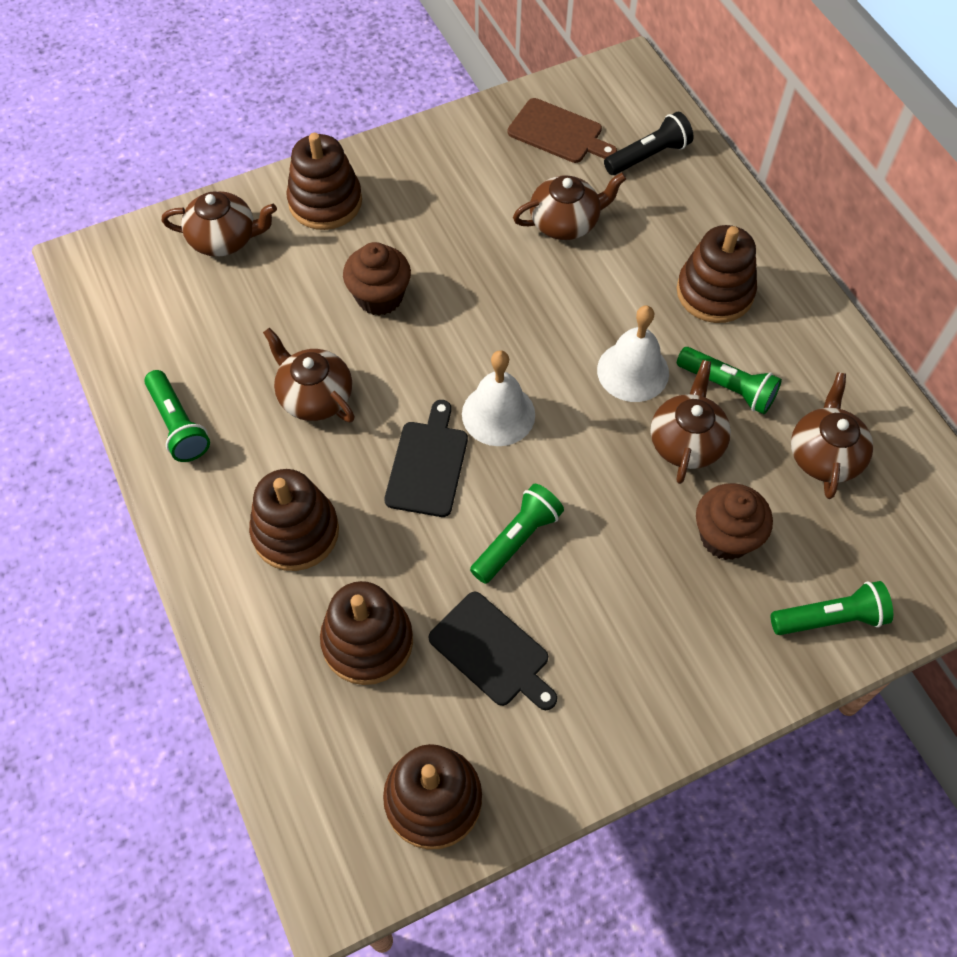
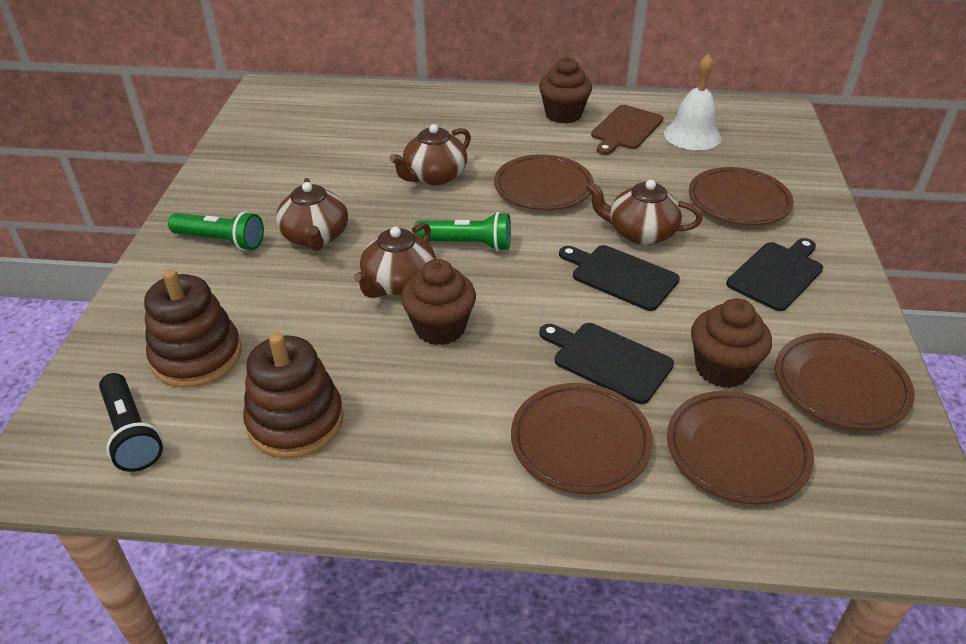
black cutting board: [384,400,468,517] [429,592,557,710] = 2 -> [539,323,674,404] [559,245,680,311] [726,238,823,311] = 3
brown cupcake: [343,242,411,315] [696,483,773,560] = 2 -> [401,259,476,345] [539,57,592,124] [691,298,772,388] = 3
brown plate: none = 0 -> [494,154,594,210] [511,383,653,494] [667,391,814,504] [689,167,793,225] [775,333,915,430] = 5
brown stacking toy: [249,469,339,571] [286,133,362,230] [320,581,413,685] [383,744,482,850] [677,225,757,323] = 5 -> [144,269,242,388] [243,332,344,458] = 2
brown teapot: [162,191,277,257] [263,328,355,422] [513,173,626,240] [651,360,731,484] [791,372,873,499] = 5 -> [276,178,348,251] [354,222,436,298] [390,124,471,185] [586,180,702,245] = 4
green flashlight: [144,370,210,462] [470,484,564,584] [677,347,782,414] [771,581,893,635] = 4 -> [168,211,264,251] [414,212,511,251] = 2
white bell: [462,350,535,446] [597,305,669,402] = 2 -> [664,54,722,150] = 1

